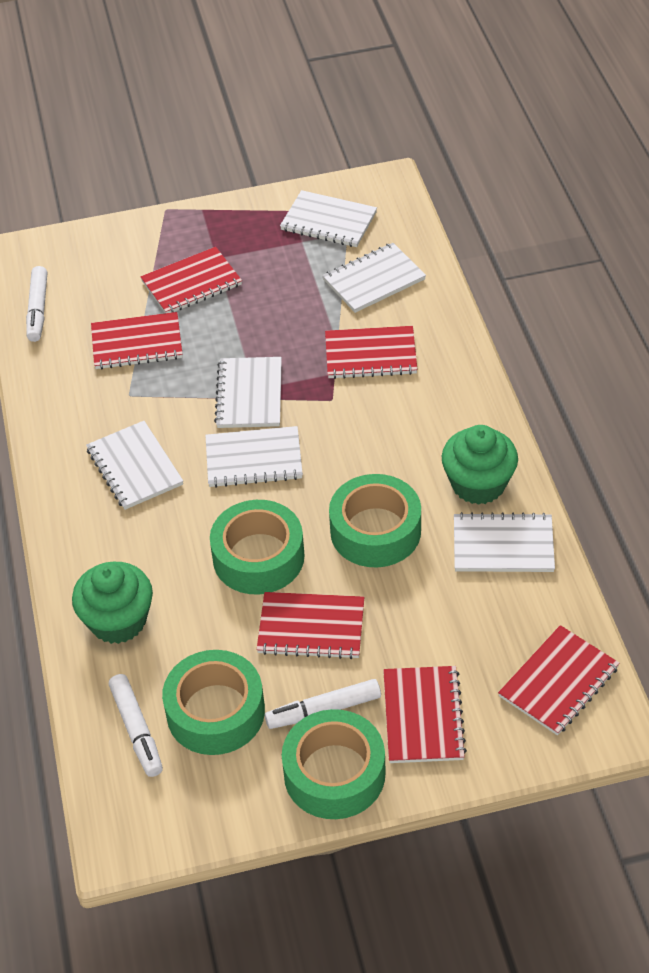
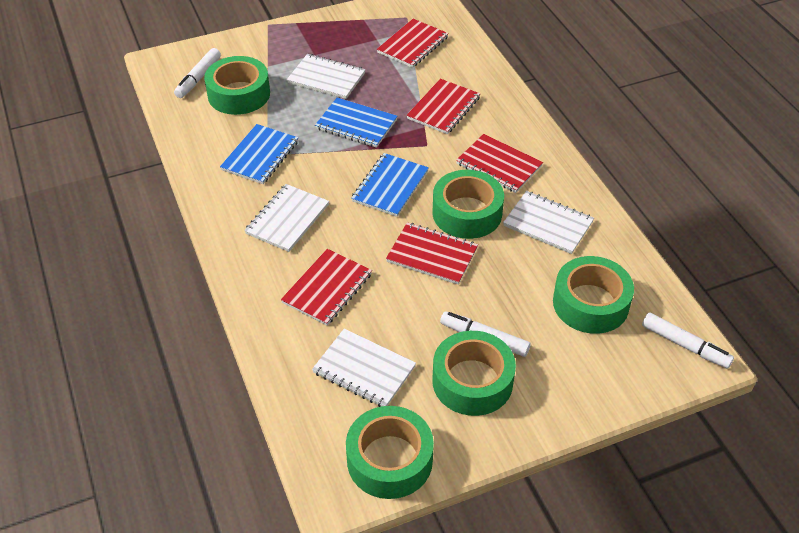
blue notebook: none = 0 -> [220,124,298,184] [315,98,398,148] [351,153,429,217] = 3
green cupcake: [72,562,153,644] [442,425,518,505] = 2 -> none = 0
green tape: [162,650,265,755] [210,500,304,594] [282,709,386,819] [329,474,421,567] = 4 -> [204,56,270,115] [346,406,434,499] [432,170,504,239] [432,331,516,416] [553,256,634,334] = 5
red notebook: [91,312,182,369] [140,247,242,313] [256,592,364,659] [325,326,418,379] [383,666,467,763] [498,625,620,735] = 6 -> [281,249,372,325] [377,19,449,68] [386,222,478,285] [407,79,480,134] [456,134,543,193] = 5
white notebook: [86,421,183,510] [205,426,303,488] [214,357,282,428] [280,190,377,247] [322,243,426,313] [454,512,555,572] = 6 -> [244,184,329,252] [287,54,365,99] [312,329,416,407] [503,191,594,254] = 4

